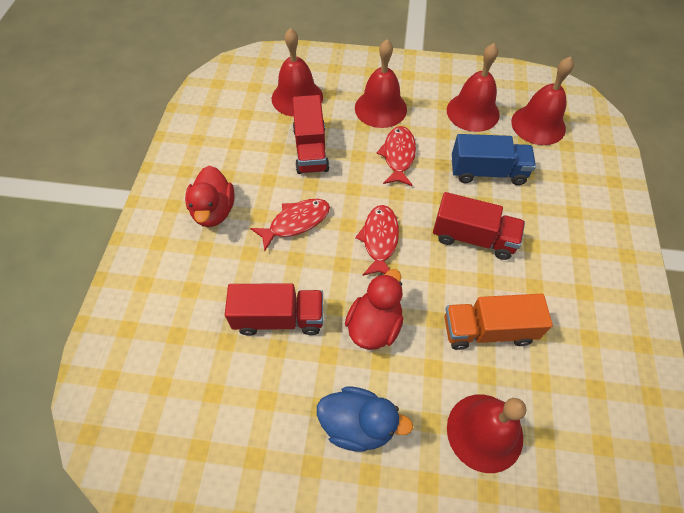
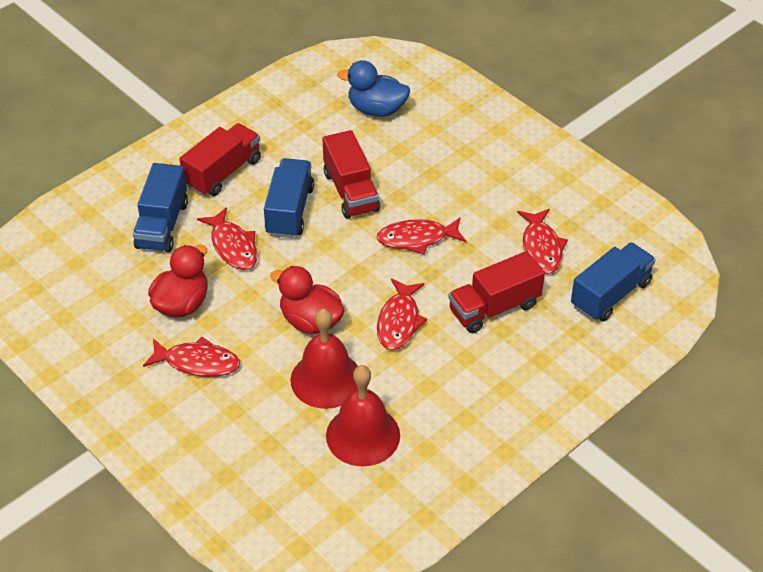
blue truck: [452,134,536,185] = 1 -> [133,163,188,252] [264,158,314,238] [571,242,656,321] = 3
orange truck: [444,294,553,350] = 1 -> none = 0
red bell: [272,28,323,117] [355,39,407,128] [447,43,500,132] [447,394,526,473] [511,56,574,145] = 5 -> [291,309,358,409] [326,365,400,466] = 2
red fish: [250,199,330,251] [355,205,399,276] [377,126,416,186] = 3 -> [143,336,240,377] [197,207,257,270] [377,217,467,255] [377,278,427,350] [517,209,568,274] = 5

